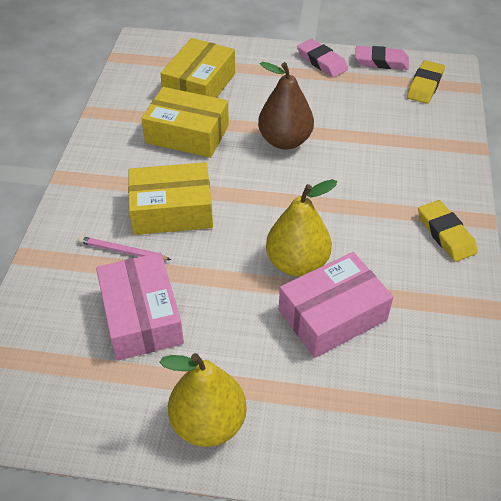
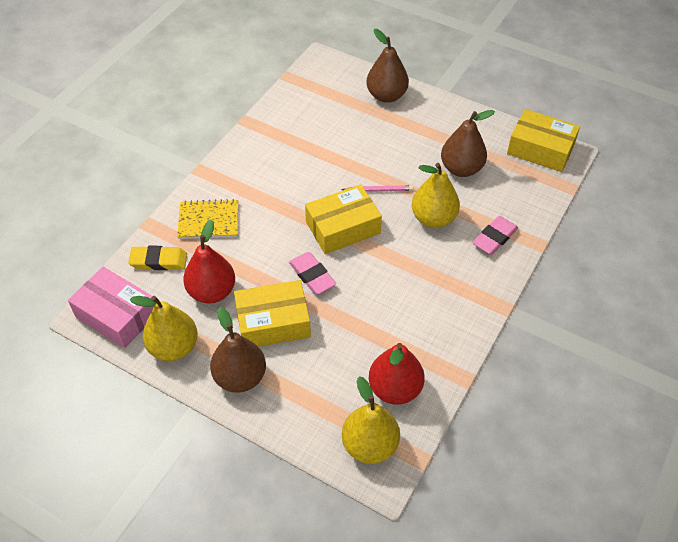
brown pear: [258,62,314,150] = 1 -> [210,307,266,393] [367,29,409,103] [441,110,495,177] = 3
pink box: [96,252,184,361] [279,252,393,358] = 2 -> [68,267,154,348] = 1
red pear: none = 0 -> [183,219,235,303] [369,343,425,405] = 2
yellow eraser: [407,60,445,104] [418,200,478,262] = 2 -> [128,246,187,270] = 1
yellow notebook: none = 0 -> [177,199,238,239] = 1
yellow pear: [160,353,247,447] [266,179,337,276] = 2 -> [130,296,198,361] [342,376,400,464] [412,163,460,228] = 3

